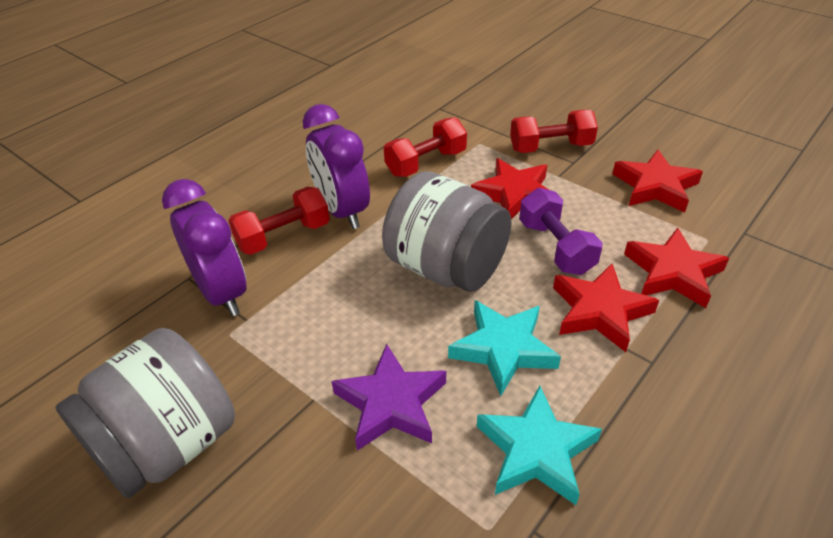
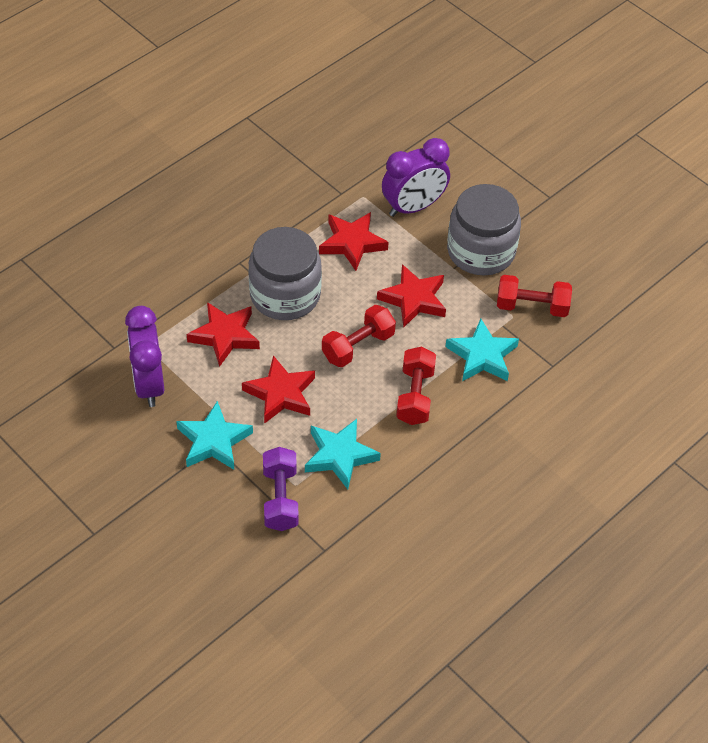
purple star: [331,344,446,451] = 1 -> none = 0
turquoise star: [448,300,561,396] [477,386,602,505] = 2 -> [176,401,253,470] [305,419,381,489] [445,318,519,381] = 3

